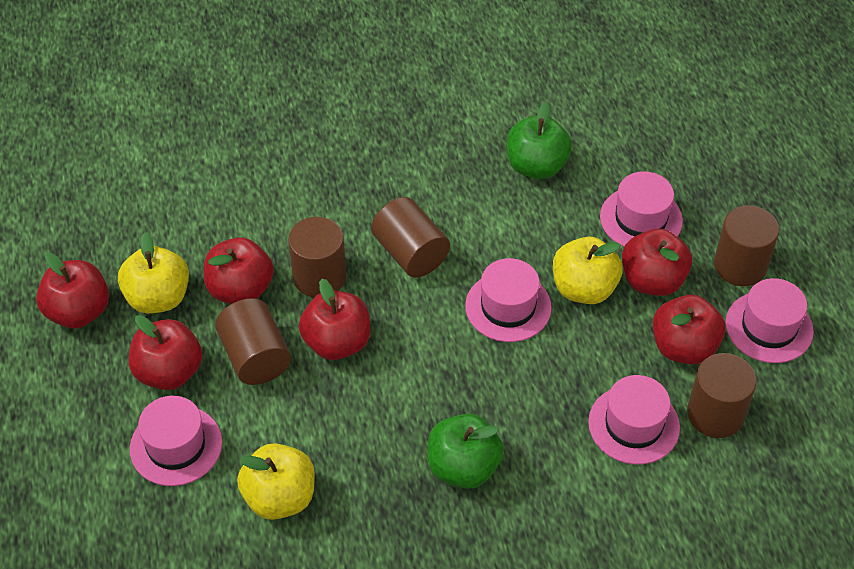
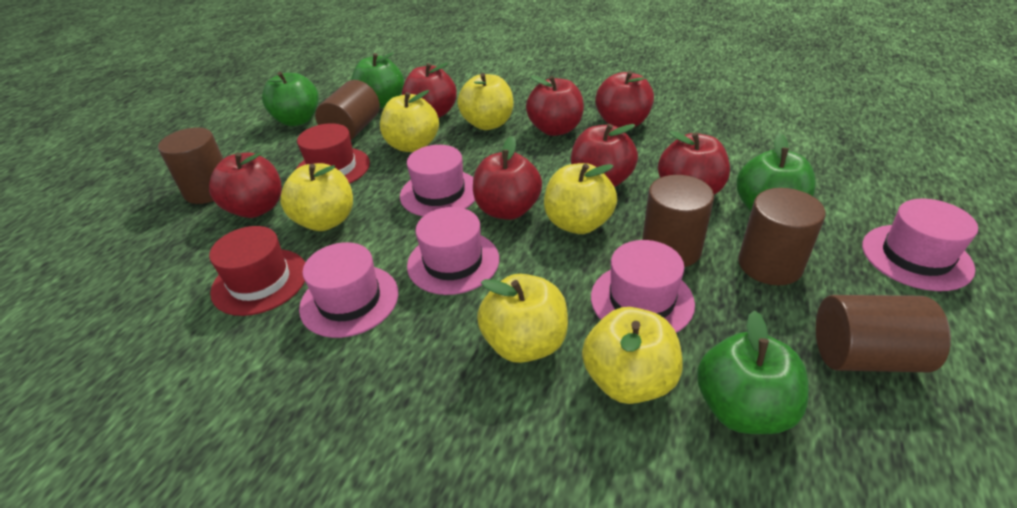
green apple: [428,414,504,489] [507,102,572,179] = 2 -> [262,72,319,126] [351,52,404,108] [697,310,809,434] [737,133,816,211] = 4
red apple: [36,253,109,328] [129,315,202,390] [204,237,274,304] [299,279,371,360] [622,229,692,296] [653,295,725,364] = 6 -> [209,152,282,218] [402,63,457,118] [473,136,542,220] [526,76,584,136] [571,124,638,187] [595,71,654,128] [658,131,730,195] = 7
red hat: none = 0 -> [209,226,305,316] [296,123,370,184] = 2
yellow apple: [118,233,189,314] [237,443,315,520] [553,237,623,304] = 3 -> [280,163,353,231] [380,90,439,152] [457,73,513,130] [477,274,568,363] [544,163,617,234] [582,307,682,404] = 6

